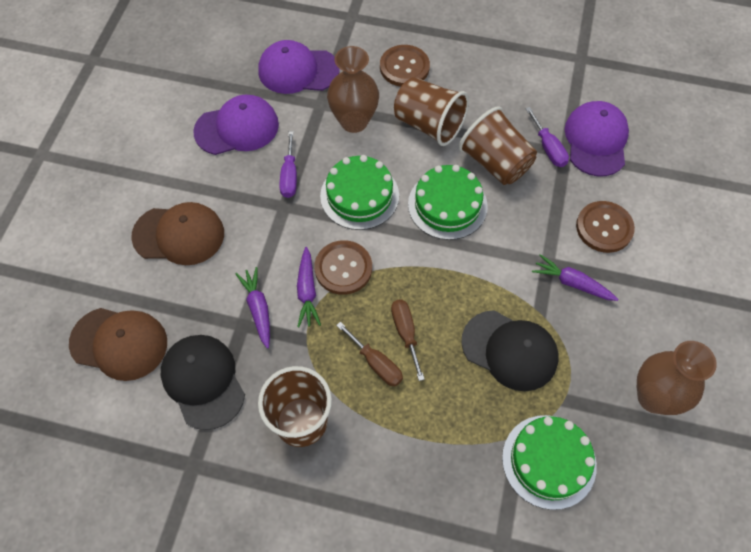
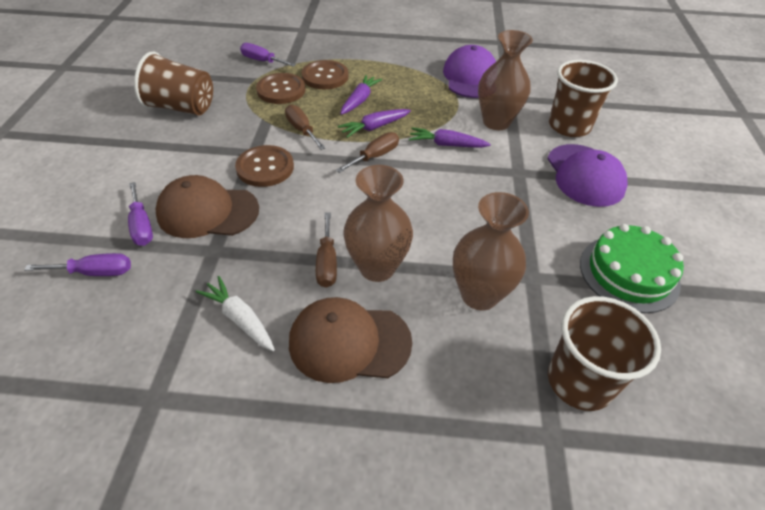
black cap: [161,335,245,430] [461,310,558,391] = 2 -> none = 0
brown screwdriver: [336,322,403,387] [391,300,425,381] = 2 -> [285,105,325,150] [316,212,337,288] [336,132,399,173] = 3
brown vase: [327,46,379,133] [637,341,717,415] = 2 -> [343,165,413,282] [453,192,529,310] [478,30,533,130] = 3
green cake: [320,155,399,230] [408,165,488,240] [502,415,597,510] = 3 -> [580,224,684,313] = 1
purple cap: [193,95,279,155] [258,40,340,94] [564,101,629,176] = 3 -> [443,45,496,98] [547,144,628,207] = 2
purple screwdriver: [280,131,297,198] [525,107,569,167] = 2 -> [24,253,131,276] [128,182,153,246] [240,43,296,67] = 3
white carrot: none = 0 -> [196,276,275,351] = 1

